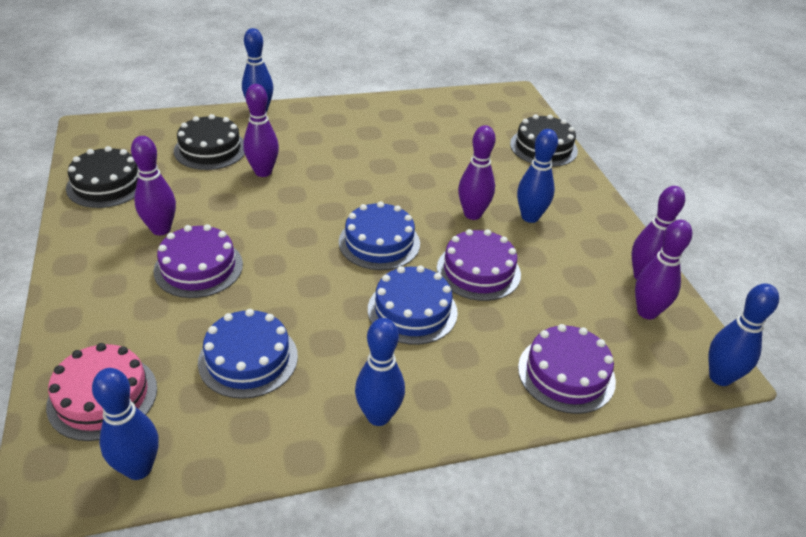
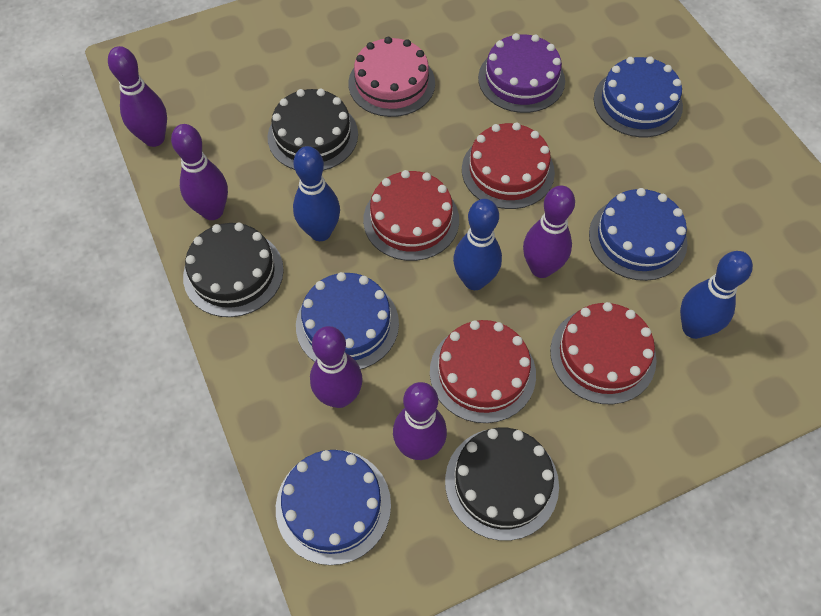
blue bowling pin: [92,368,159,480] [242,28,273,112] [355,318,405,426] [517,129,558,223] [709,283,779,386] = 5 -> [293,146,340,241] [453,199,502,290] [680,251,753,339] = 3
blue cake: [198,309,298,399] [339,201,420,270] [368,266,458,345] = 3 -> [276,450,391,565] [296,272,399,370] [589,188,688,281] [594,56,683,137] = 4
purple cake: [154,224,243,298] [437,229,521,301] [518,324,616,414] = 3 -> [478,33,565,113] = 1
red cake: none = 0 -> [363,170,459,261] [430,320,536,423] [462,123,555,209] [550,302,656,404] = 4

